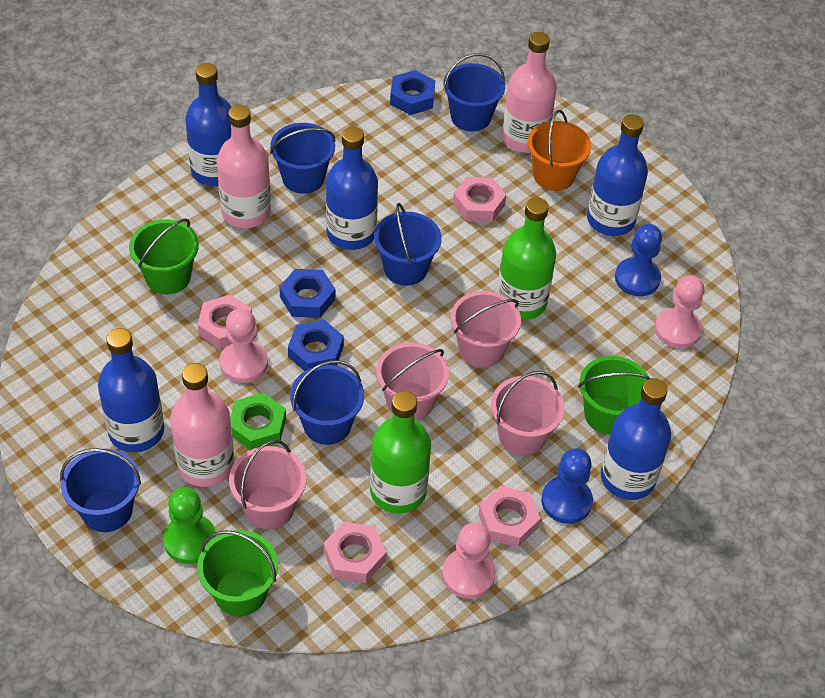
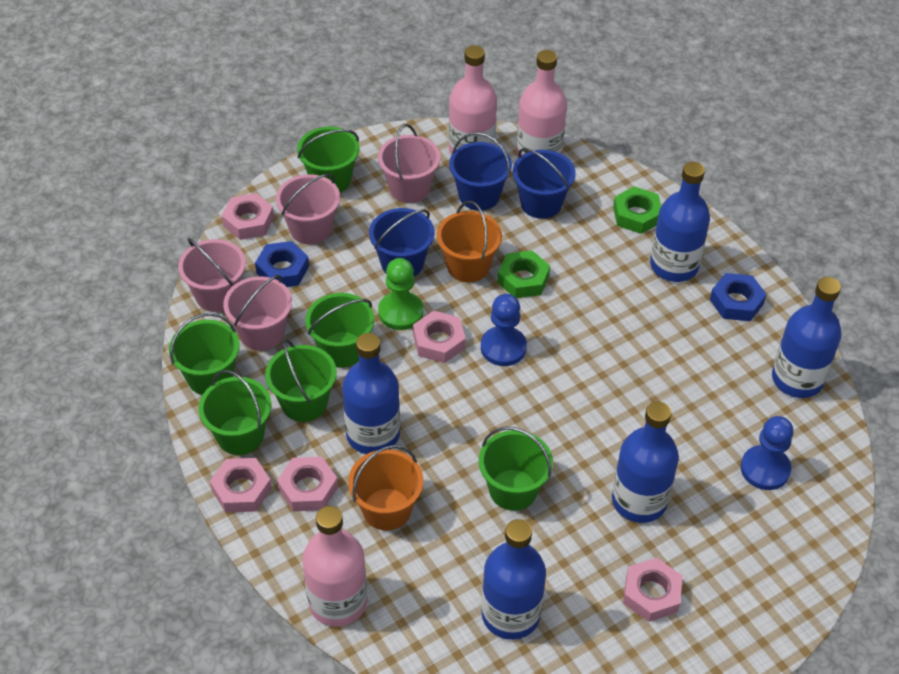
blue bucket: [60,448,141,532] [270,123,335,194] [290,360,364,445] [374,203,442,286] [443,53,505,131] = 5 -> [369,208,435,277] [449,132,512,211] [513,148,576,219] = 3
blue nut: [279,269,335,318] [288,320,344,371] [390,70,435,115] = 3 -> [255,241,309,287] [710,273,767,321] = 2
green bottle: [370,391,431,514] [497,197,556,320] = 2 -> none = 0
green bucket: [129,218,199,294] [197,530,278,616] [578,356,651,435] = 3 -> [169,313,240,395] [199,370,271,455] [265,339,337,422] [297,126,360,193] [305,293,374,368] [479,426,553,511] = 6
green nut: [230,392,286,450] = 1 -> [497,250,550,298] [613,186,661,234] = 2
orange bucket: [528,110,591,191] = 1 -> [348,445,423,531] [437,201,502,282] = 2
pink nut: [198,295,252,349] [324,522,386,583] [453,177,506,222] [478,486,541,547] = 4 -> [210,458,272,513] [222,193,274,240] [277,457,338,512] [413,311,466,363] [623,558,683,622] = 5
pink pawn: [220,308,268,383] [442,523,496,599] [655,275,705,348] = 3 -> none = 0

